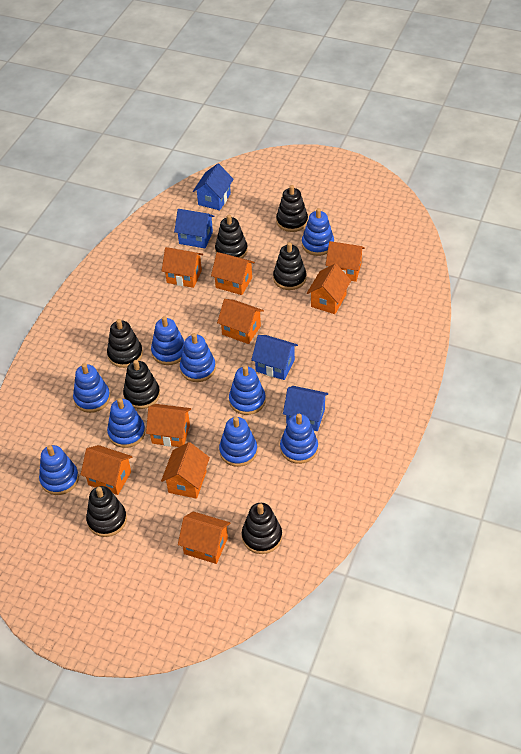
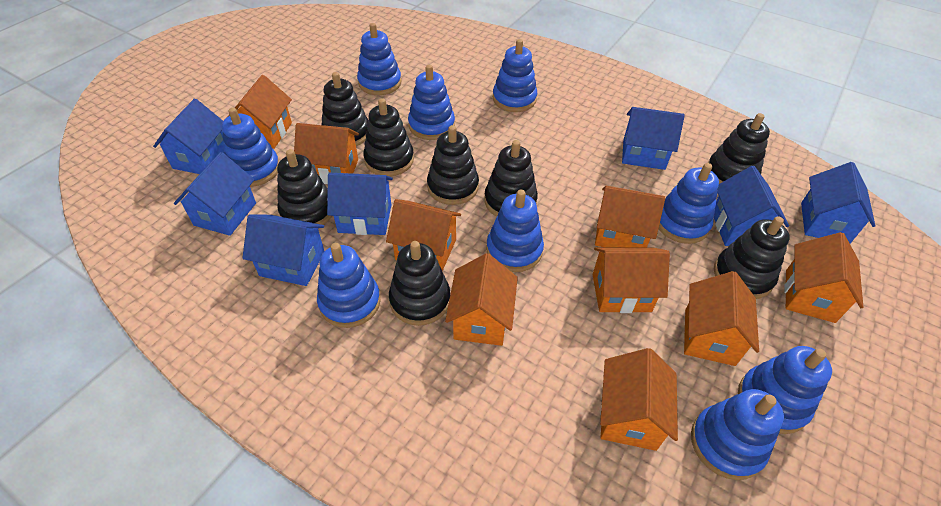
black stacking toy: [86,486,127,537] [107,319,143,368] [123,360,160,409] [215,215,248,258] [242,503,282,554] [273,242,306,290] [276,185,308,232] = 7 -> [277,149,332,225] [321,72,369,146] [363,98,414,176] [389,241,450,326] [427,125,479,205] [484,140,538,217] [708,113,770,184] [714,216,790,299] = 8
blue house: [174,209,215,248] [193,164,234,210] [251,335,298,380] [283,386,328,431] = 4 -> [153,99,224,174] [174,152,256,236] [243,214,324,286] [327,173,393,235] [622,107,685,170] [714,166,789,246] [801,162,875,243] = 7

